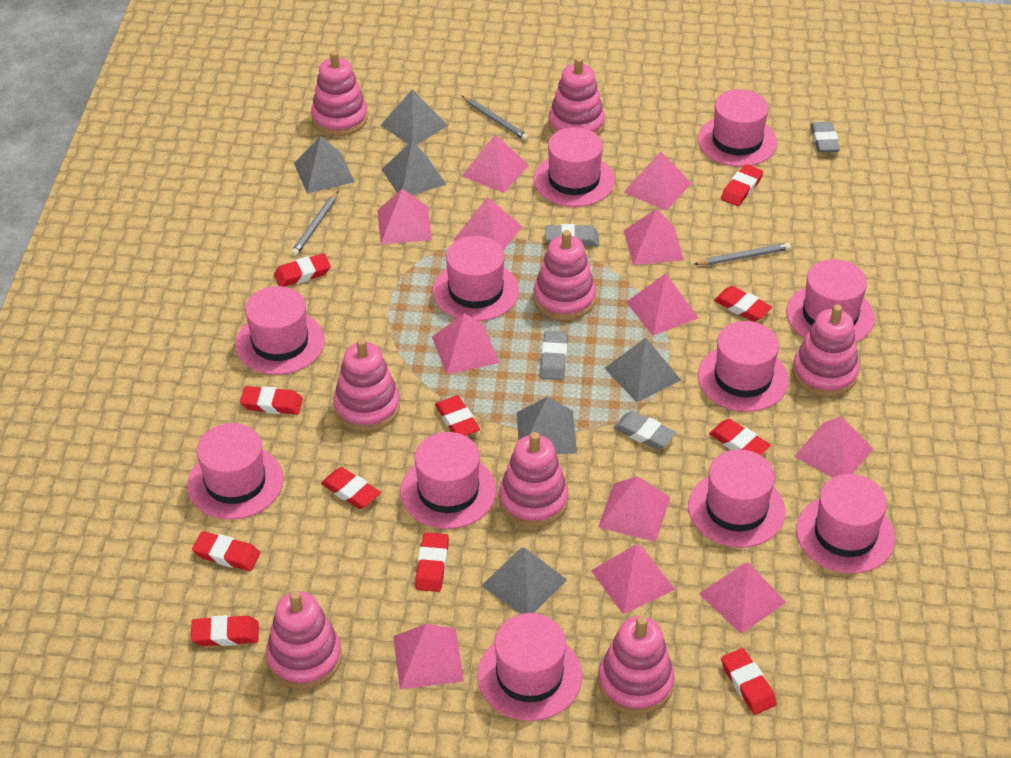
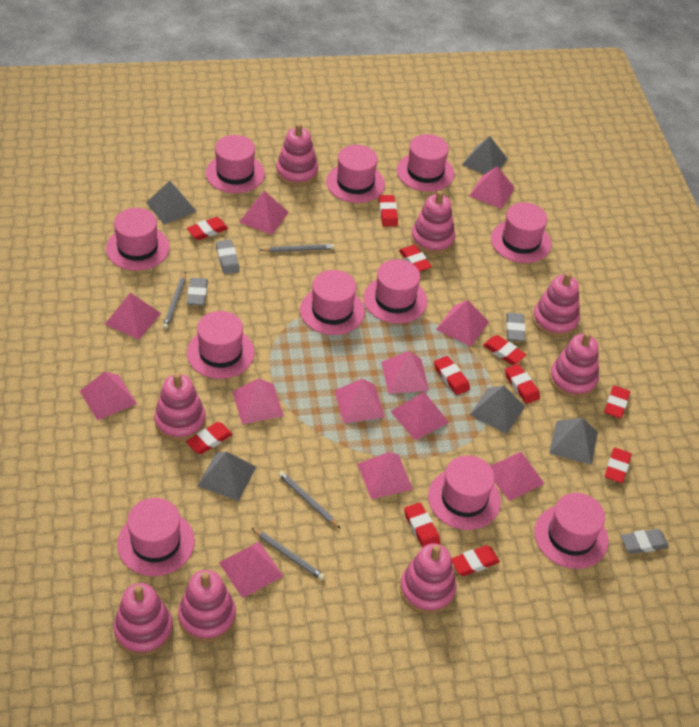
grey pencil: [291,191,338,256] [462,96,529,141] [693,243,791,265] = 3 -> [162,272,186,330] [252,528,325,581] [260,244,334,252] [278,471,341,529] = 4
grey pyramid: [294,136,355,194] [380,89,448,145] [382,141,447,195] [481,547,567,614] [517,396,577,454] [604,338,681,402] = 6 -> [146,181,197,225] [198,451,256,501] [462,136,508,174] [470,386,525,434] [549,418,598,465] = 5

